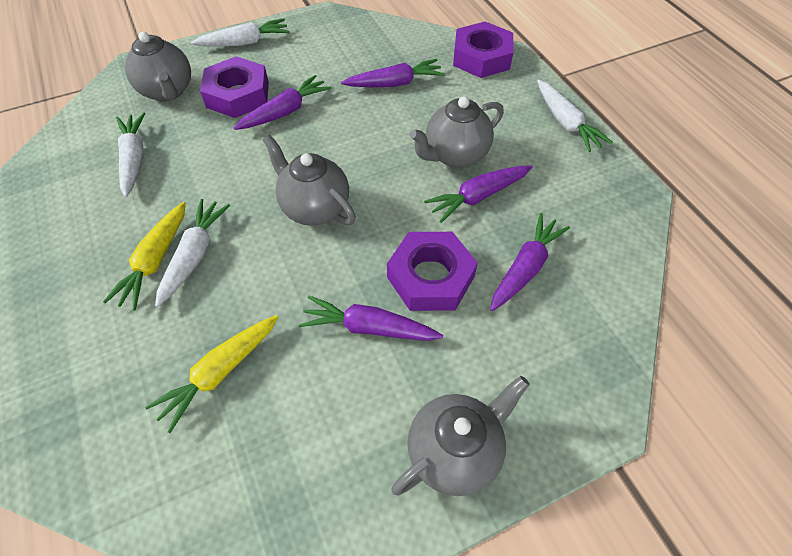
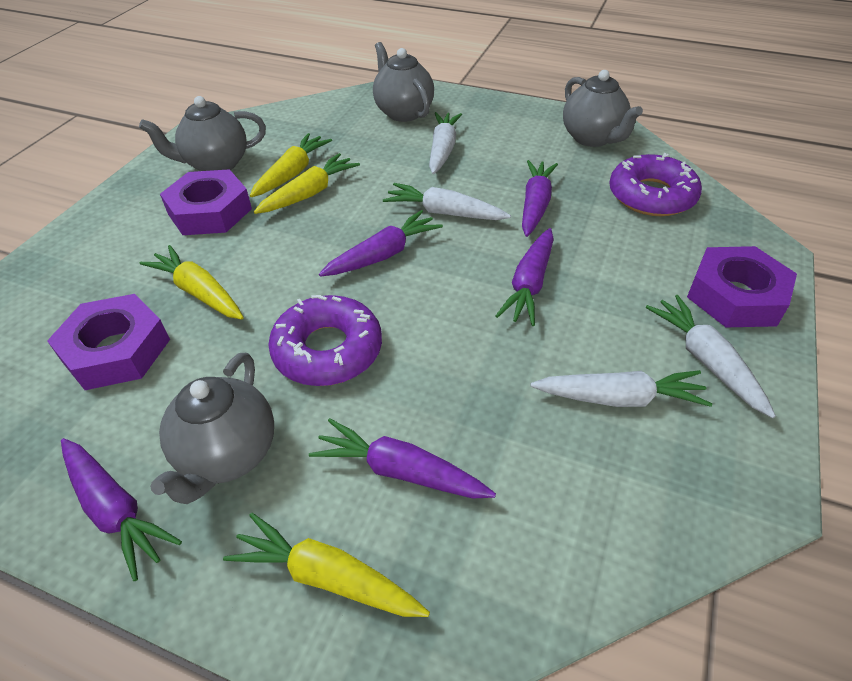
purple donut: none = 0 -> [268,295,382,386] [609,153,702,216] = 2
yellow carrot: [103,202,186,310] [145,315,278,433] = 2 -> [140,245,244,319] [223,513,430,617] [250,133,332,197] [254,153,360,214] = 4

